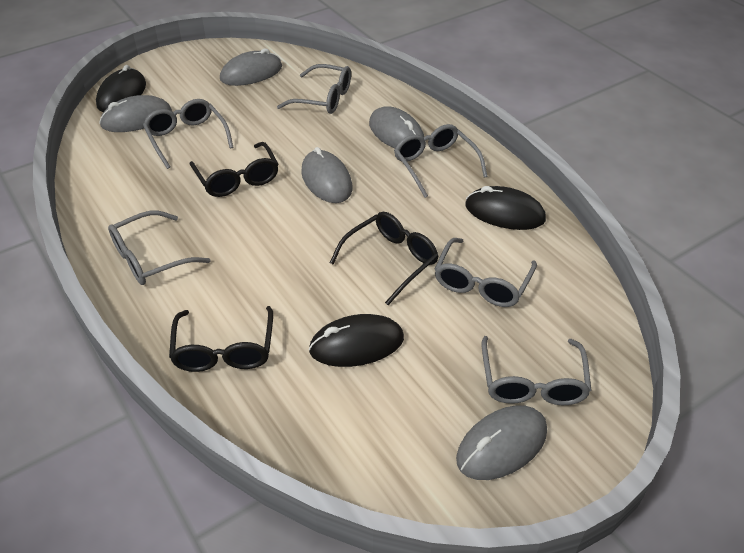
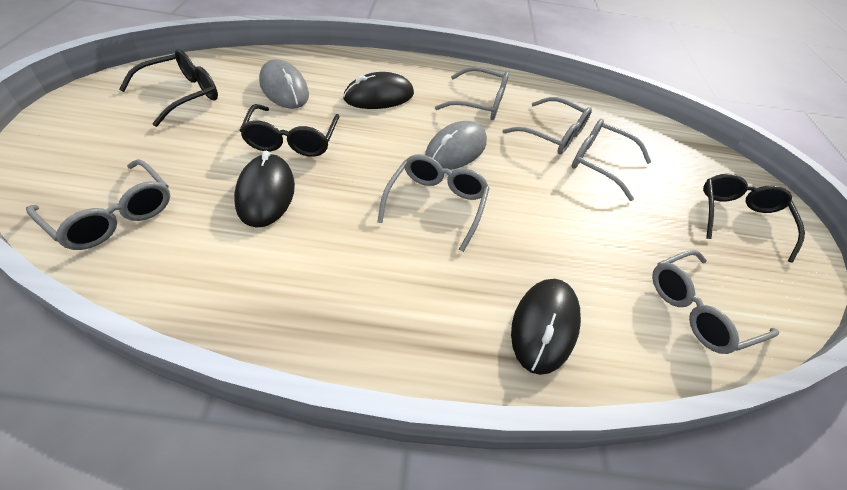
grey mouse: [99,95,172,132] [220,48,282,86] [301,147,352,203] [369,106,424,148] [456,405,547,480] = 5 -> [259,59,309,109] [425,121,487,170] = 2

